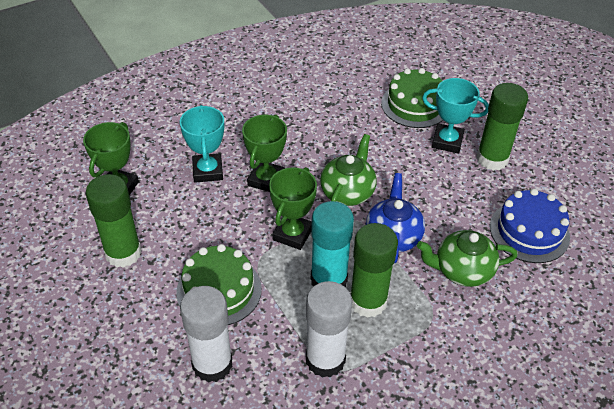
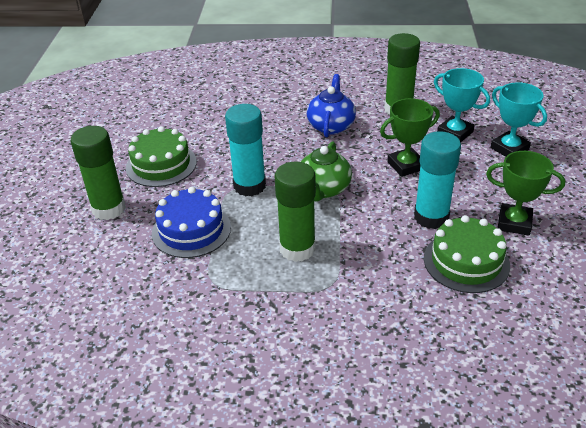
green teapot: [320,134,377,206] [417,230,518,287] = 2 -> [301,141,352,202] = 1
green trophy: [83,122,139,195] [242,114,287,192] [269,167,317,250] = 3 -> [380,98,440,177] [486,151,565,236] = 2
turquoise glue stick: [311,201,354,287] = 1 -> [225,104,266,197] [414,131,461,229] = 2
white glue stick: [180,286,233,383] [306,281,352,378] = 2 -> none = 0

